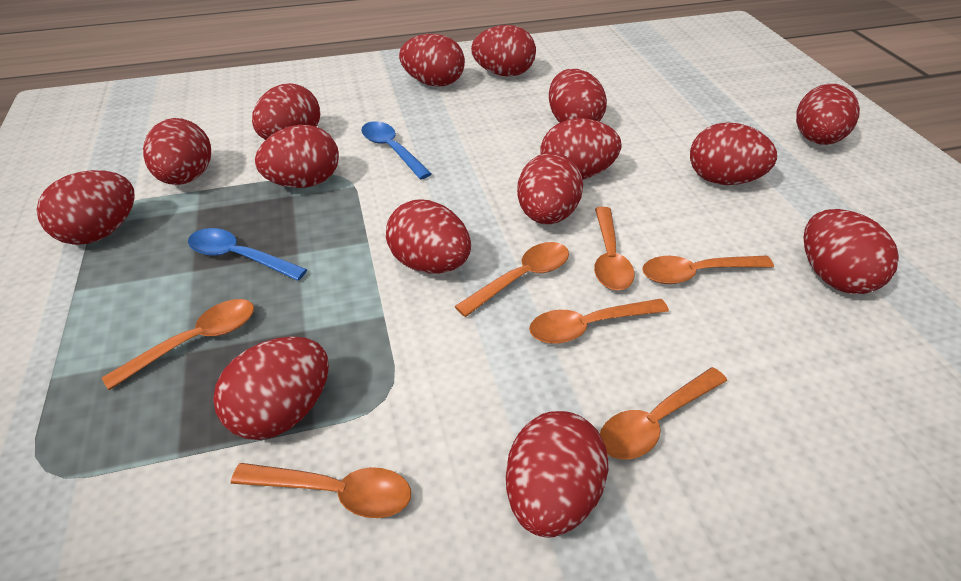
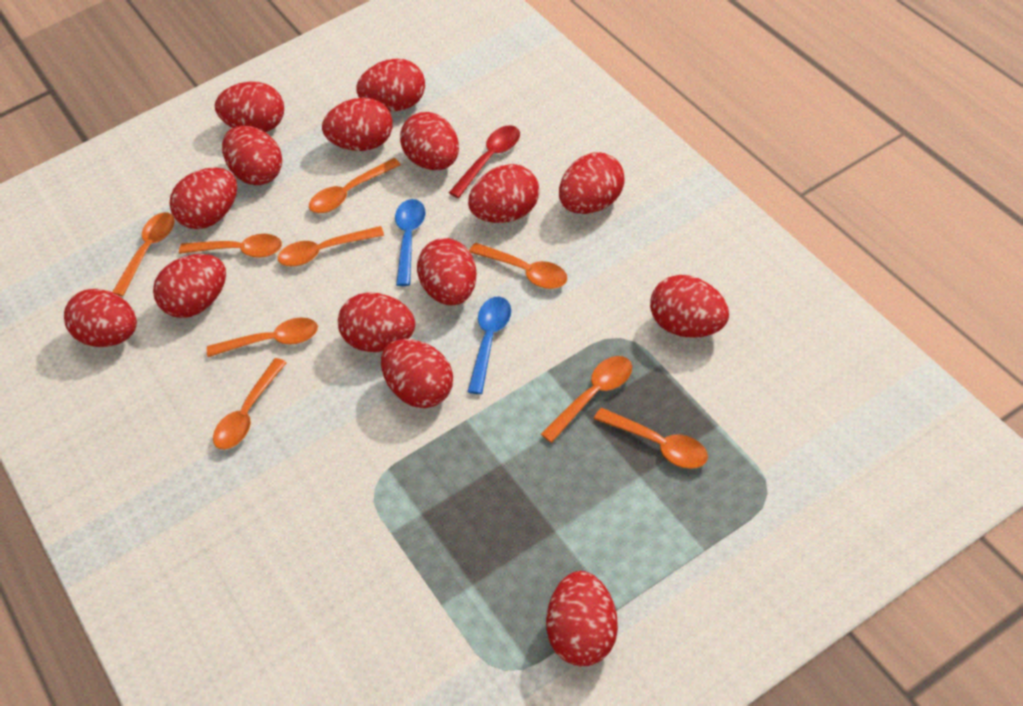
orange spoon: [101,299,254,390] [231,463,411,518] [454,242,569,317] [529,299,669,344] [594,207,635,290] [600,367,727,459] [642,255,774,284] = 7 -> [112,212,175,296] [179,234,282,258] [207,318,318,357] [213,358,287,450] [278,226,384,266] [309,158,401,213] [469,243,567,289] [541,356,632,443] [594,408,708,469] = 9
red spoon: none = 0 -> [449,125,520,198] = 1

